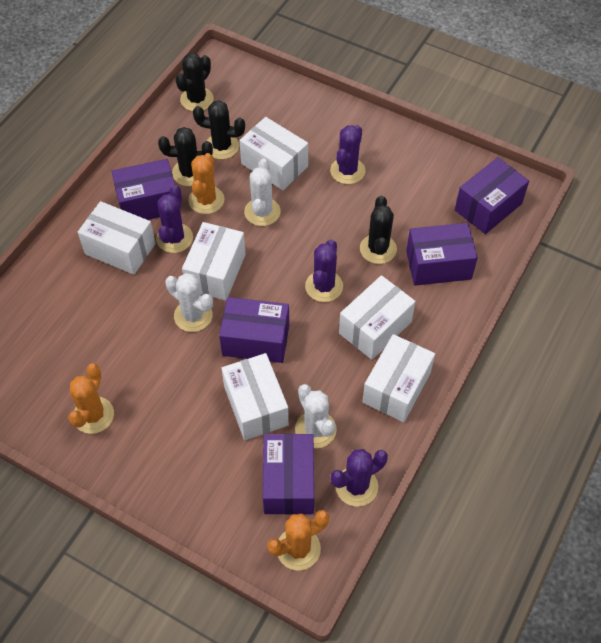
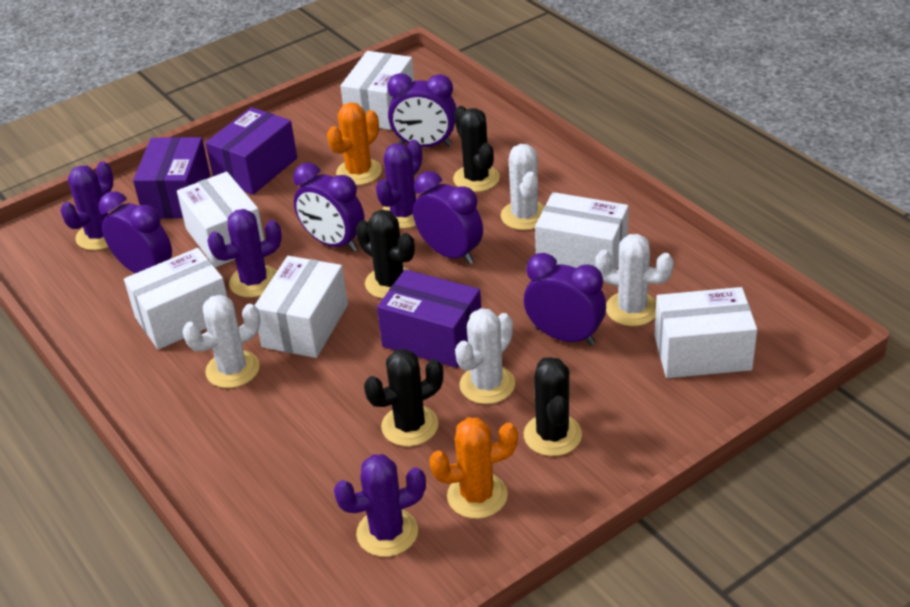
orange cactus: [68,363,114,434] [188,153,225,214] [267,510,329,571] = 3 -> [327,103,382,185] [429,417,518,519] = 2
purple box: [112,159,175,220] [219,297,289,363] [263,434,314,515] [406,223,478,286] [455,157,529,234] = 5 -> [133,137,210,219] [205,107,297,195] [377,269,481,368] = 3
purple clock: none = 0 -> [99,191,172,273] [293,163,365,252] [387,73,457,147] [413,171,483,264] [524,253,606,345] = 5
white cactus: [165,273,213,332] [244,159,280,226] [295,384,337,448] = 3 -> [183,295,260,388] [455,308,515,404] [501,144,544,230] [595,234,674,326] = 4

